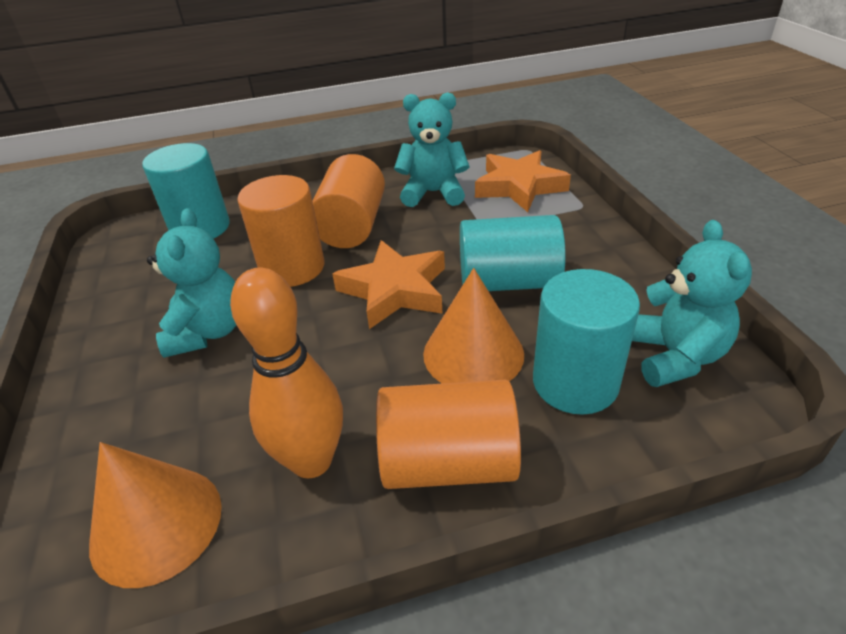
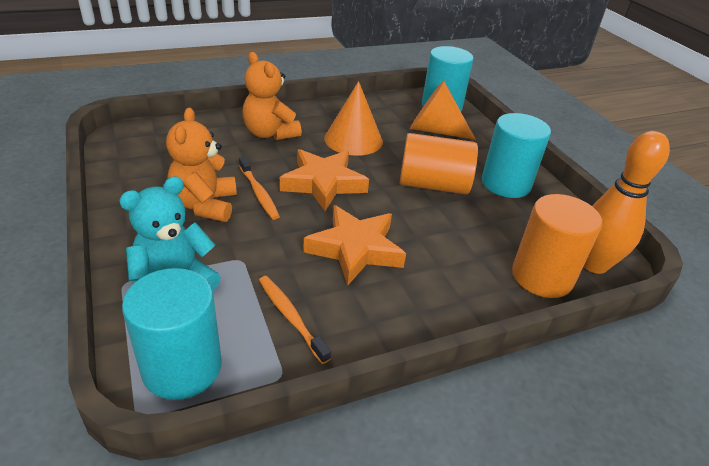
orange cylinder: [237,175,324,287] [312,154,385,248] [376,380,521,489] = 3 -> [400,133,478,194] [512,194,602,298] = 2
orange teddy bear: none = 0 -> [166,108,237,222] [242,52,302,140] = 2
orange toothbrush: none = 0 -> [239,157,280,220] [259,276,331,364] = 2
turquoise teddy bear: [147,208,236,358] [394,92,469,207] [632,220,752,387] = 3 -> [119,176,221,291] = 1

